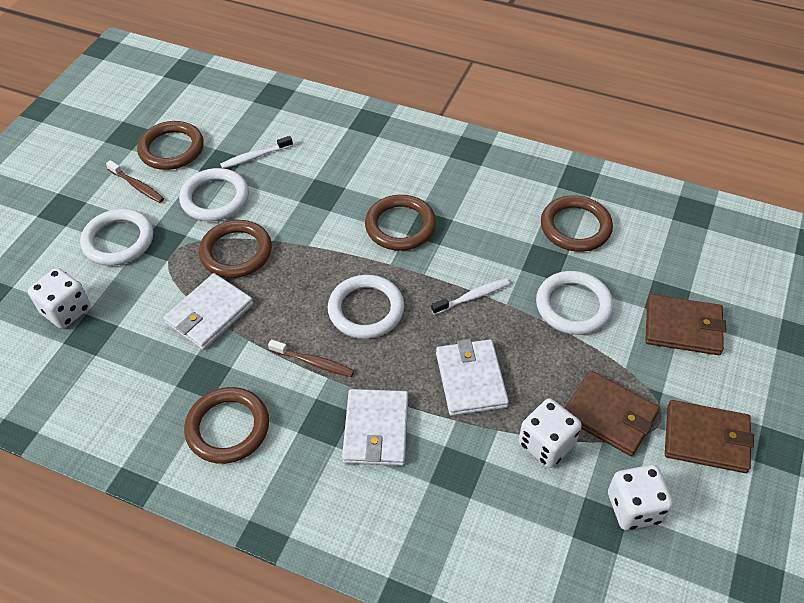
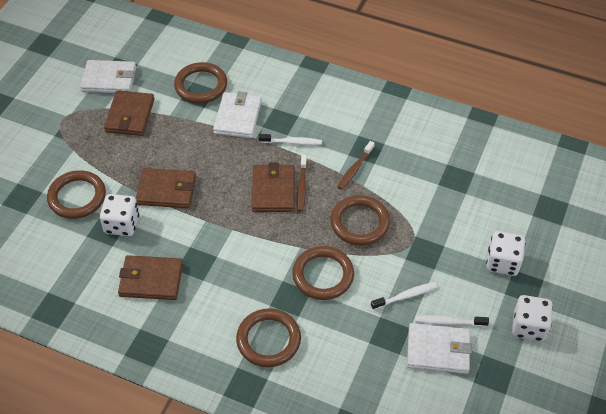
brown wallet: [565,371,660,456] [645,294,726,355] [665,400,754,473] = 3 -> [104,90,154,136] [118,255,183,300] [136,168,196,208] [252,162,294,212] = 4
white ring: [80,209,153,266] [179,168,249,221] [328,275,404,339] [536,271,614,335] = 4 -> none = 0
white toothbrush: [220,136,293,169] [431,278,510,315] = 2 -> [258,134,322,145] [371,282,437,310] [415,315,489,327] = 3

